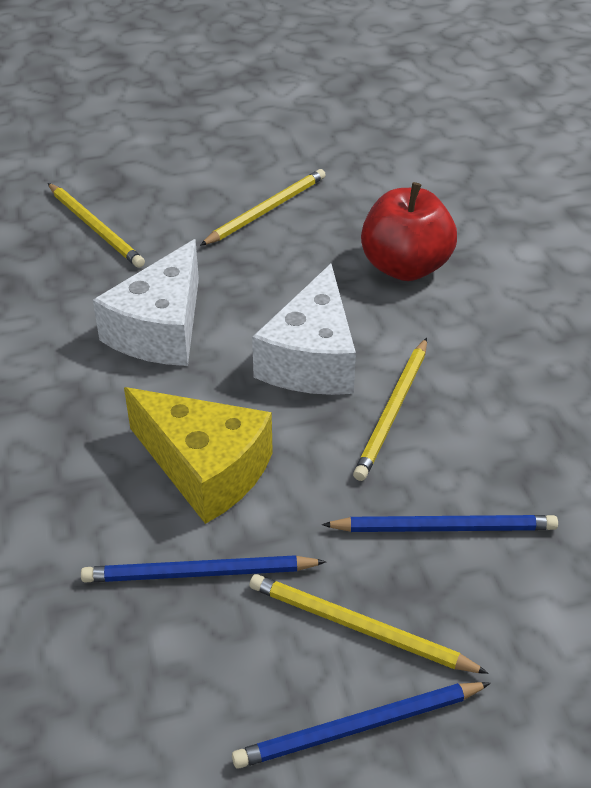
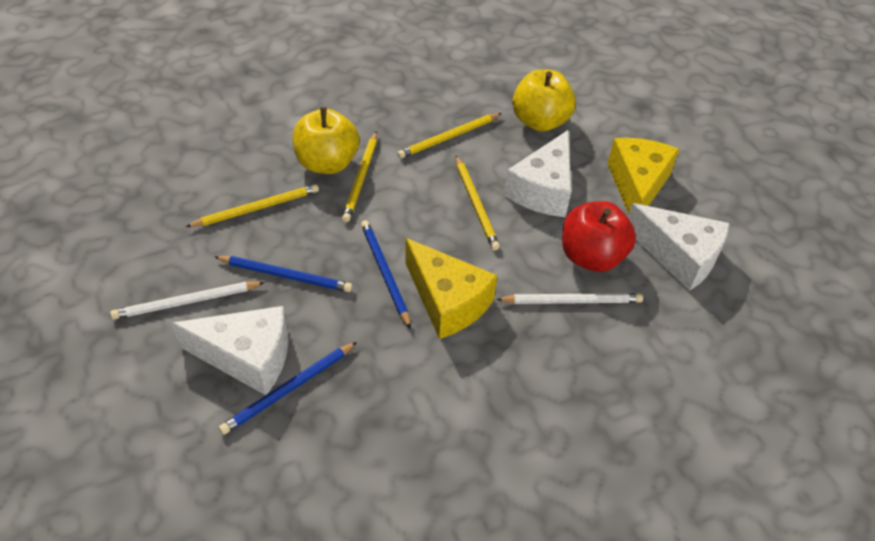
white cheese: [93,239,199,366] [252,264,356,395] = 2 -> [171,306,288,395] [504,130,571,217] [628,203,730,291] = 3
white pencil: none = 0 -> [110,282,265,320] [496,293,643,304] = 2
yellow apple: none = 0 -> [292,107,359,174] [512,69,576,132] = 2
yellow cheese: [124,387,273,524] = 1 -> [405,238,498,339] [607,138,680,214] = 2

